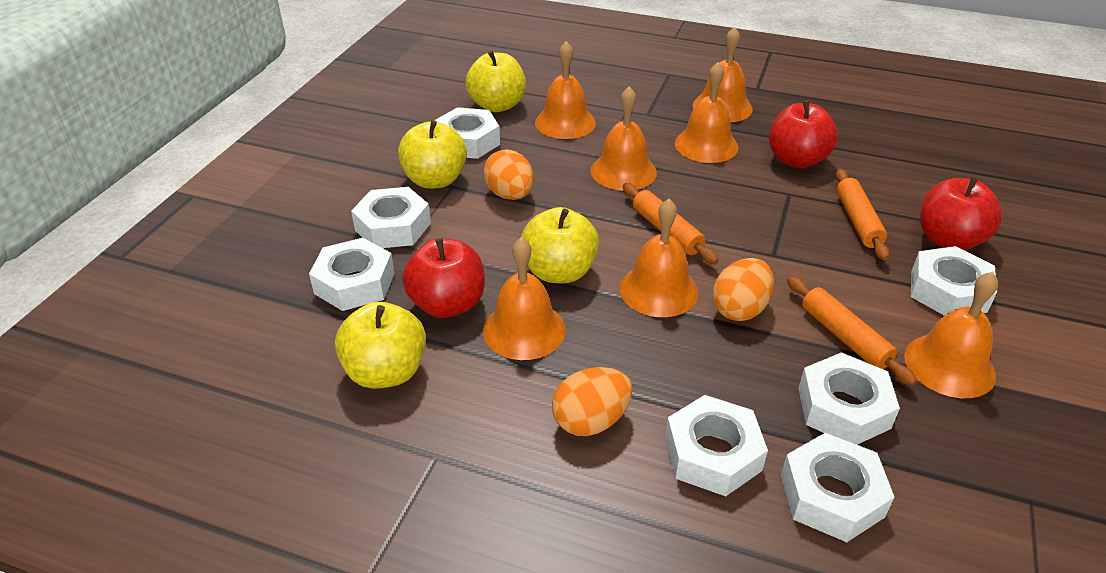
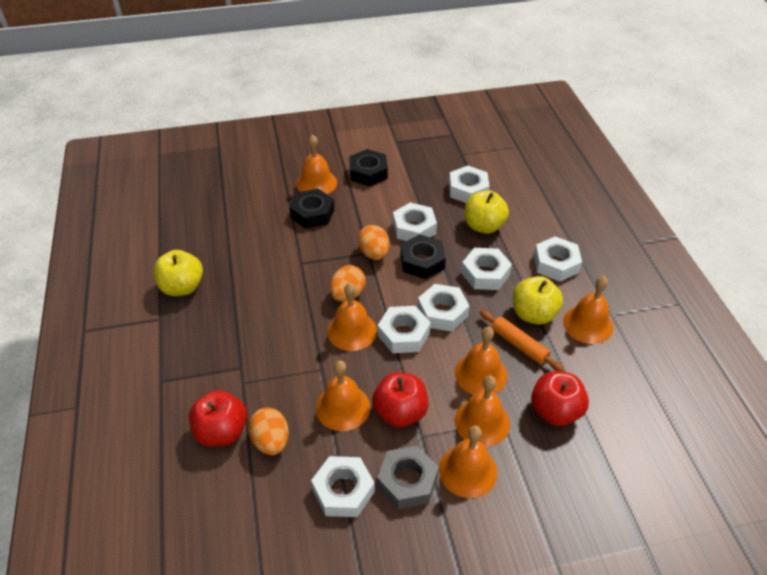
black nut: none = 0 -> [289,189,335,229] [349,149,388,186] [401,234,446,279] = 3
grey nut: none = 0 -> [377,446,439,509] = 1
orange rolling pin: [623,183,719,265] [787,276,917,386] [835,169,890,261] = 3 -> [480,310,564,372] = 1
yellow apple: [335,302,426,389] [398,120,467,189] [466,50,526,112] [521,207,599,283] = 4 -> [153,250,203,296] [465,190,509,234] [513,276,563,325] = 3

